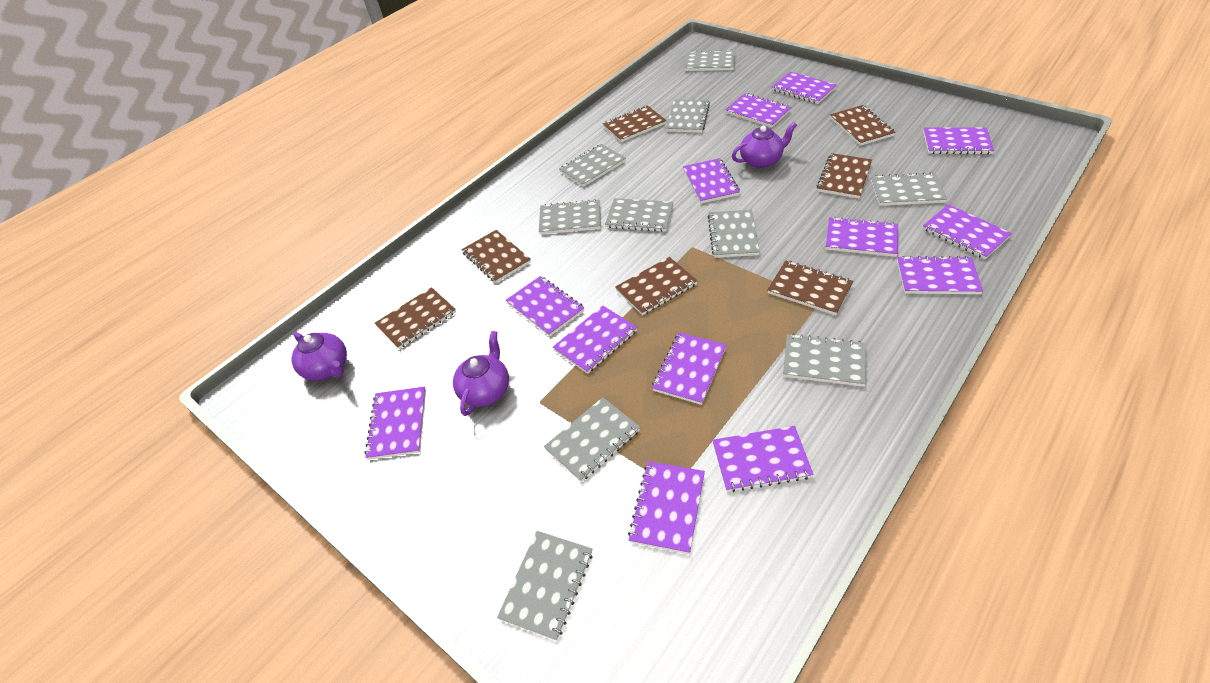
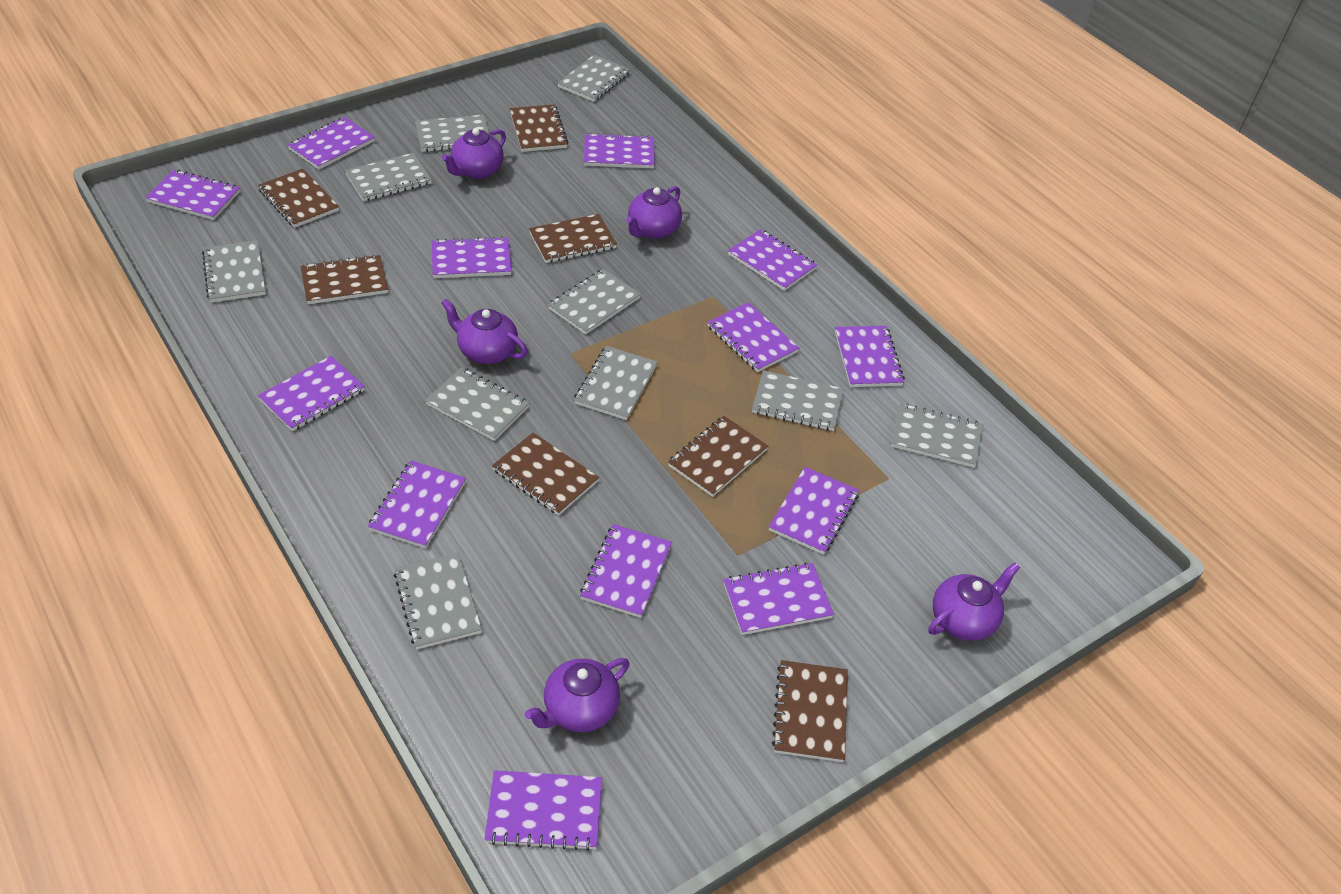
purple teapot: [292,332,347,381] [453,331,509,416] [732,122,797,168] = 3 -> [441,299,527,364] [442,128,506,179] [525,658,630,732] [626,186,682,239] [928,562,1020,641] = 5

